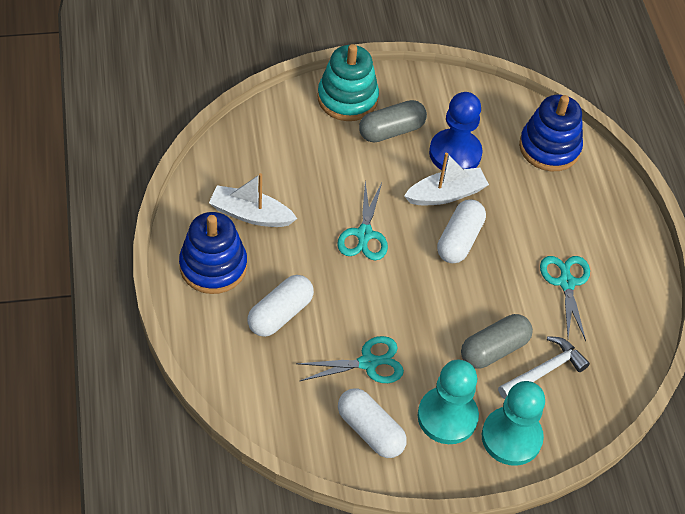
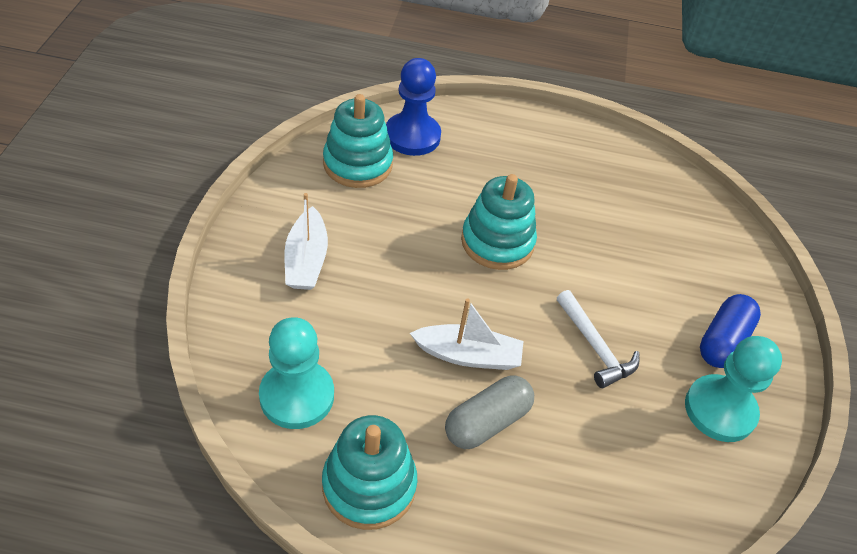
blue capsule: none = 0 -> [700,294,761,368] = 1
blue stacking toy: [179,212,247,294] [519,94,583,171] = 2 -> none = 0
grey capsule: [359,100,427,143] [461,314,533,369] = 2 -> [445,376,534,449] = 1
turquoise scissors: [296,336,404,383] [337,181,388,260] [540,256,590,341] = 3 -> none = 0
turquoise stacking toy: [317,44,379,121] = 1 -> [322,415,417,530] [323,94,393,188] [461,174,537,270] = 3
white capsule: [248,275,314,337] [338,388,407,458] [437,200,486,263] = 3 -> none = 0

